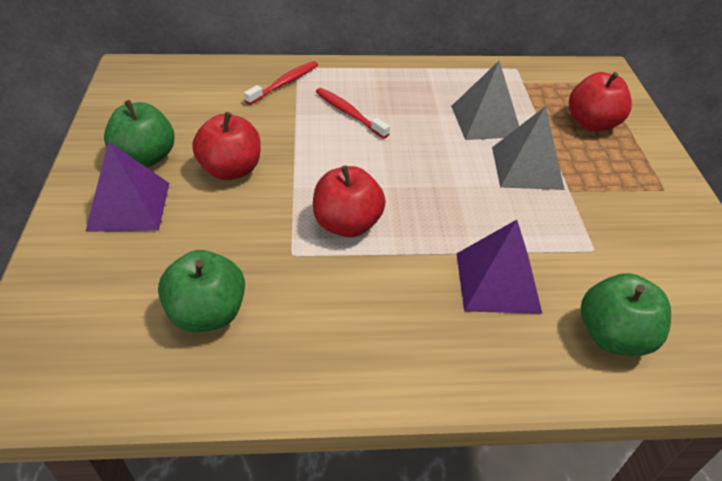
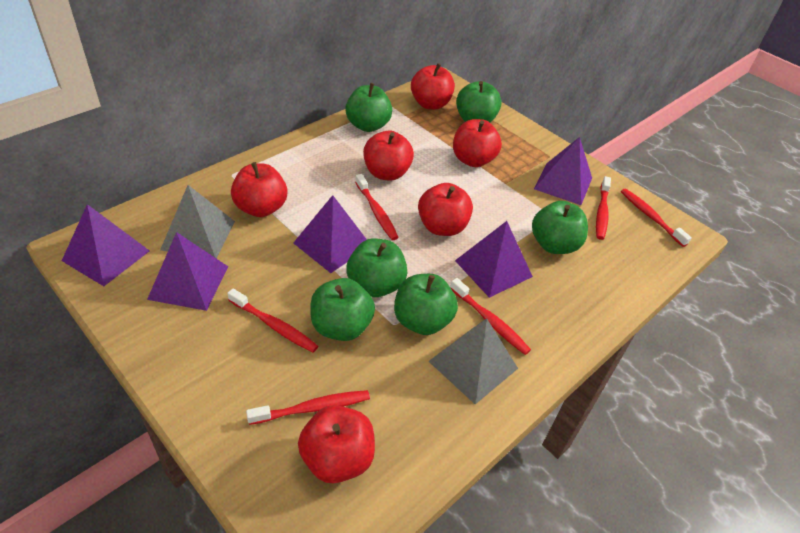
green apple: [104,100,174,168] [158,250,245,332] [581,273,671,356] = 3 -> [310,278,375,341] [345,83,392,132] [346,238,407,297] [394,274,458,335] [456,81,502,123] [532,201,588,254] = 6
purple pyramid: [85,141,169,232] [457,220,542,314] = 2 -> [62,204,150,286] [147,232,228,311] [293,195,367,273] [455,221,533,298] [534,137,592,205] = 5
red apple: [192,112,261,180] [313,166,386,237] [569,72,632,131] = 3 -> [231,162,287,217] [298,405,375,483] [363,131,414,181] [411,63,455,109] [418,183,473,236] [453,119,502,167] = 6
red toothbrush: [244,61,318,105] [316,88,390,139] = 2 -> [227,288,318,353] [246,390,370,425] [355,174,399,240] [450,278,531,355] [596,176,611,240] [621,189,692,247] = 6

